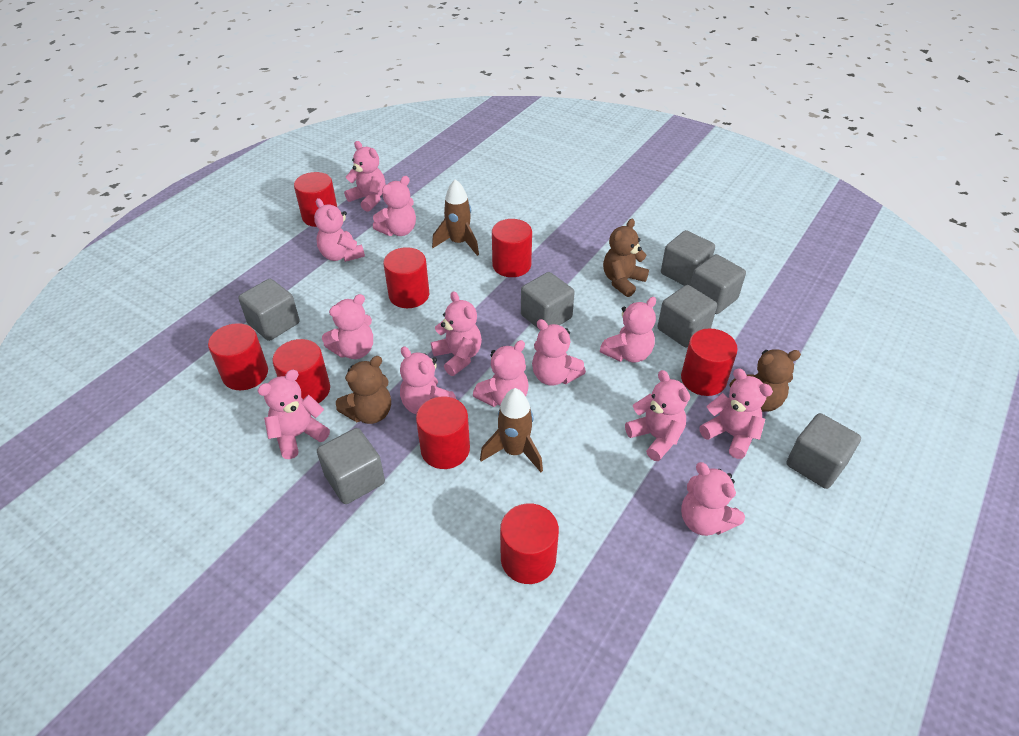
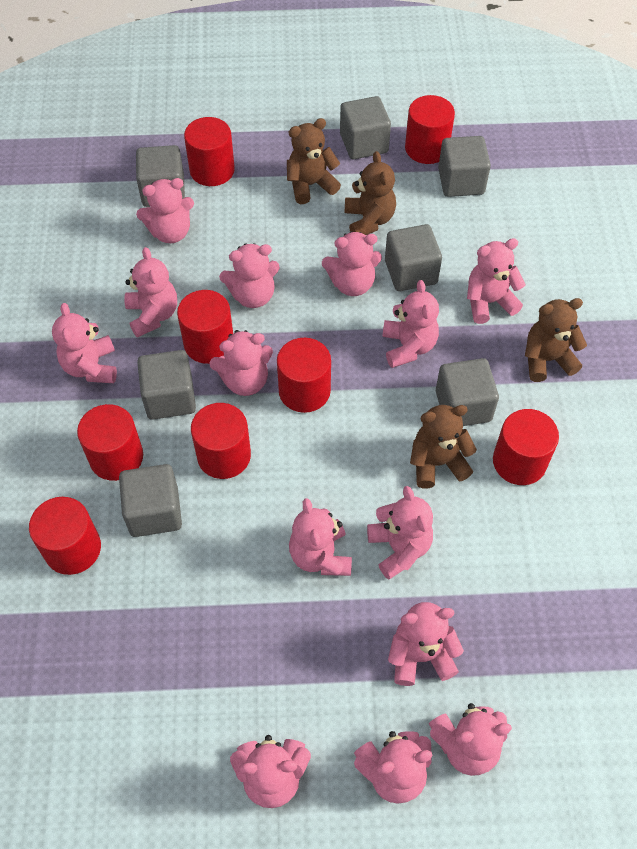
brown rocket: [432,179,479,256] [480,388,543,472] = 2 -> none = 0
brown teddy bear: [336,356,391,424] [603,219,649,297] [729,349,801,412] = 3 -> [287,118,341,204] [345,151,396,235] [410,405,477,489] [525,298,587,382] = 4
pink teddy bear: [257,370,330,459] [314,198,365,262] [322,294,373,359] [344,141,385,212] [373,176,416,236] [400,346,456,414] [431,291,482,376] [473,340,529,407] [532,319,586,386] [600,297,656,363] [625,370,690,461] [681,462,745,536] [700,368,773,459] = 13 -> [52,303,117,383] [124,247,177,338] [136,178,194,243] [209,330,273,396] [219,243,280,308] [230,735,311,808] [289,498,352,576] [322,231,382,296] [354,731,432,804] [367,486,433,580] [382,280,439,368] [388,602,464,686] [429,703,512,776] [467,238,526,324] = 14

